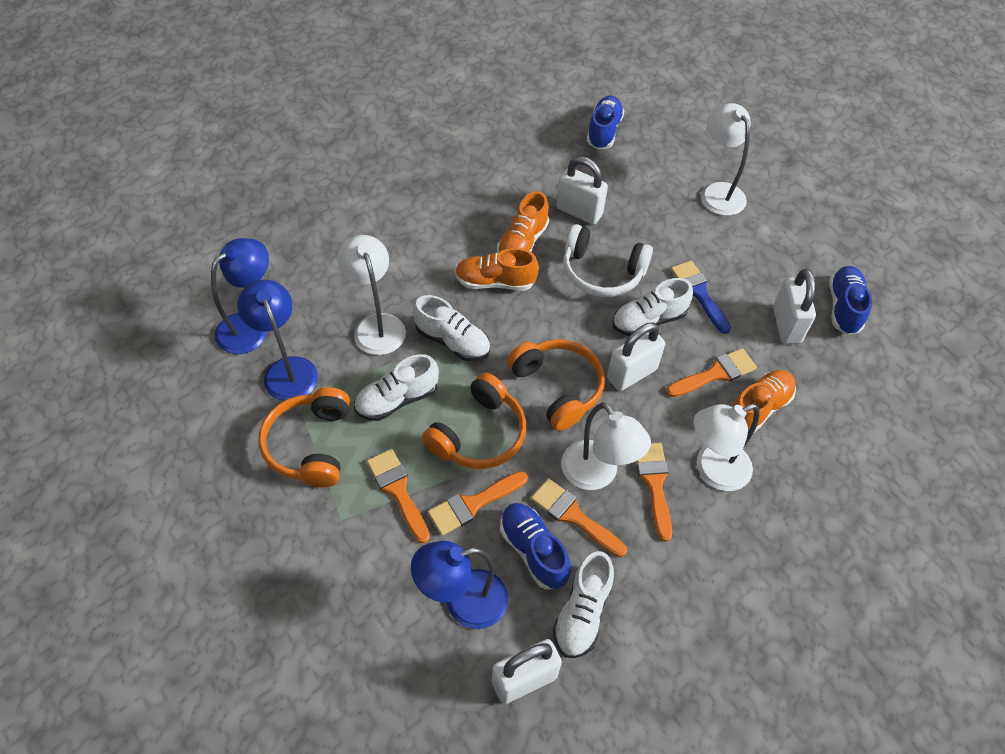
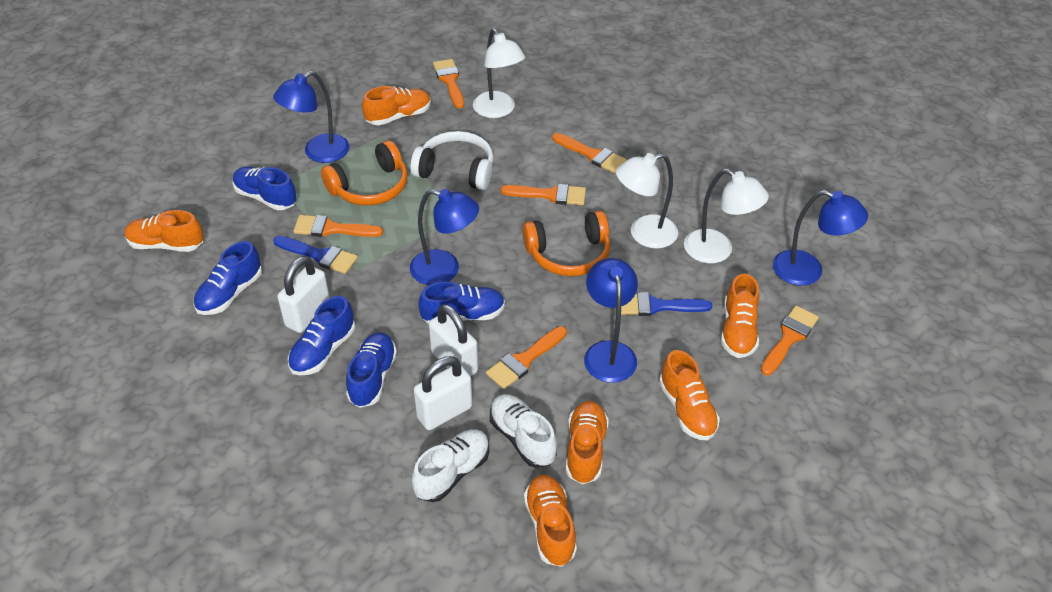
blue brush: [670,261,731,334] = 1 -> [273,236,358,274] [621,292,712,316] = 2
blue lamp: [211,238,269,354] [237,280,318,401] [411,541,508,629] = 3 -> [273,71,349,163] [410,189,479,285] [584,258,638,383] [773,190,868,286] = 4
blue shoe: [500,503,571,590] [587,96,624,150] [829,266,872,335] = 3 -> [194,241,262,315] [233,167,297,210] [288,296,355,375] [346,332,397,408] [419,282,505,324] = 5
orange brush: [367,449,430,543] [428,471,528,536] [531,478,627,557] [636,443,672,542] [666,348,757,397] = 5 -> [293,215,383,237] [433,59,464,108] [486,326,567,389] [501,184,586,205] [552,133,627,173] [761,306,819,375] = 6
orange headphones: [259,387,350,487] [422,372,526,469] [507,339,605,431] = 3 -> [321,140,408,206] [523,211,610,276] = 2
orange shoe: [455,248,539,290] [497,191,549,252] [732,370,796,432] = 3 -> [124,210,204,252] [362,86,431,125] [524,475,577,567] [566,401,609,484] [659,350,720,440] [721,274,759,358] = 6
white lamp: [337,235,406,355] [561,403,651,490] [693,404,760,491] [701,103,751,216] = 4 -> [473,28,525,118] [616,153,678,249] [684,169,769,263] = 3
white padlock: [492,639,562,704] [556,156,608,225] [607,322,665,391] [773,269,816,344] = 4 -> [277,256,330,333] [414,356,472,430] [429,304,478,377] = 3
white shoe: [354,354,439,421] [413,295,490,361] [553,551,614,658] [612,278,693,336] = 4 -> [412,429,489,502] [490,394,557,468] = 2

